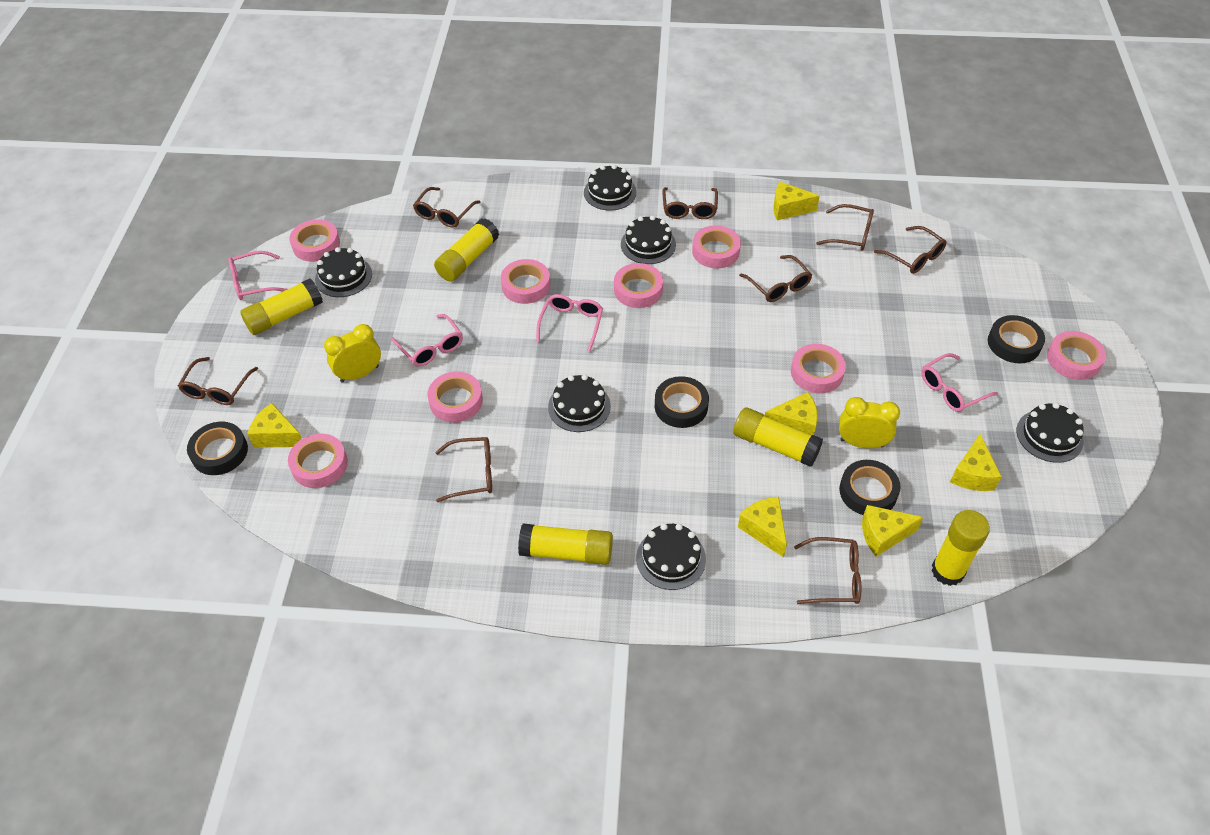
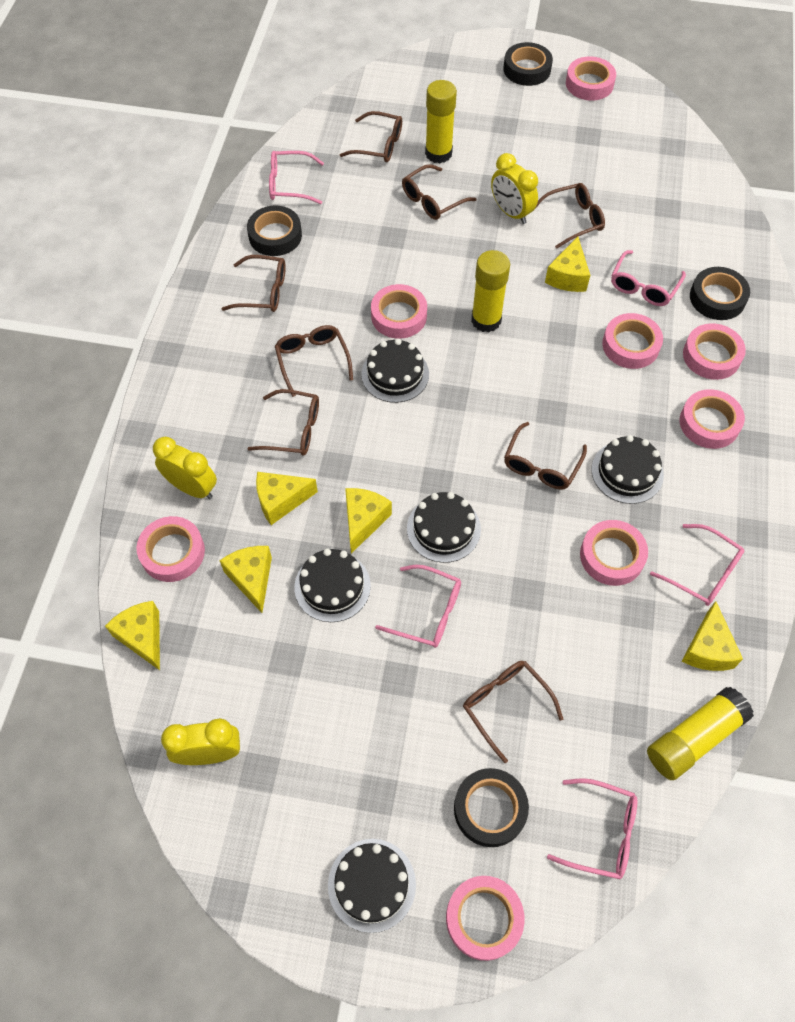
black cake: [315,247,372,297] [548,374,611,432] [584,165,637,211] [621,215,676,264] [636,523,706,590] [1017,403,1084,463] = 6 -> [294,549,371,622] [328,839,416,933] [361,339,429,403] [407,492,481,563] [591,435,664,504] = 5
pink glasses: [228,251,287,300] [391,314,463,367] [537,294,603,352] [922,353,998,412] = 4 -> [269,151,324,204] [375,565,461,648] [547,778,637,879] [611,250,686,306] [650,524,744,606] = 5
yellow clock: [324,324,381,383] [839,397,900,448] = 2 -> [153,437,217,499] [161,718,240,765] [491,153,538,224] = 3
yellow glue stick: [240,279,323,335] [434,218,499,281] [518,523,613,565] [733,407,823,467] [931,510,990,586] = 5 -> [425,80,457,163] [471,250,510,332] [647,687,754,780] = 3

